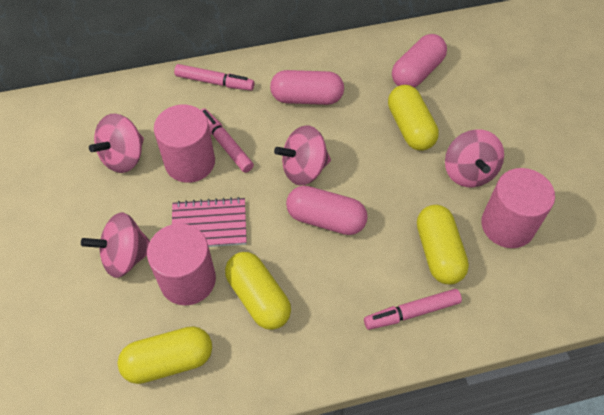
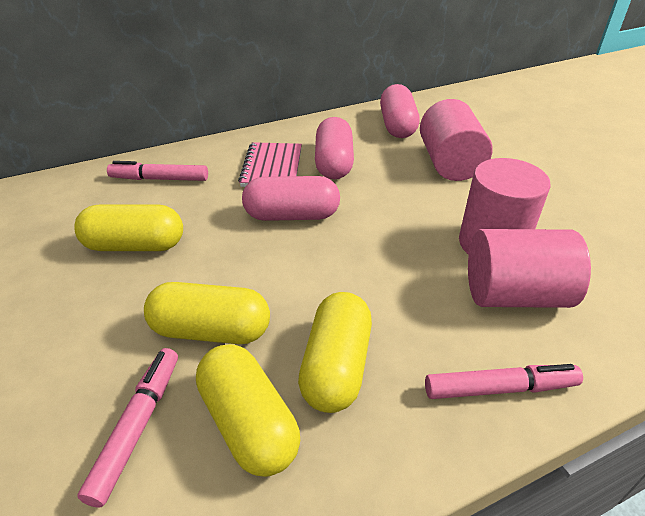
pink spinning top: [81,212,150,278] [89,114,144,173] [274,125,331,186] [445,129,504,187] = 4 -> none = 0

